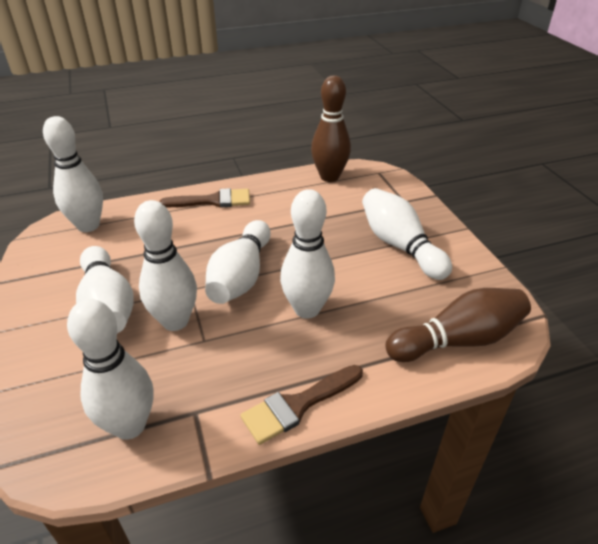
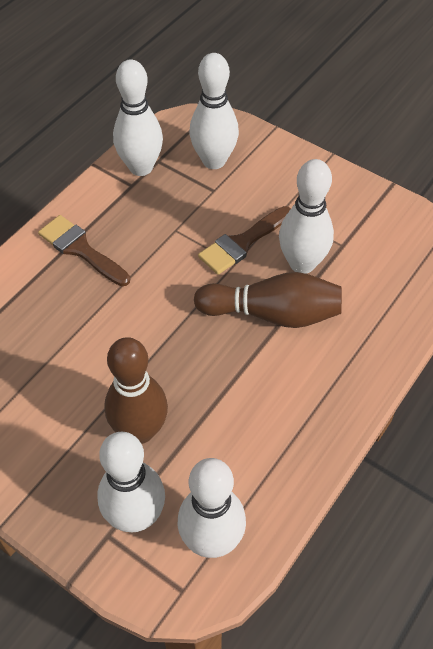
white bowling pin: [43,116,103,232] [67,299,153,440] [76,246,134,333] [134,200,197,331] [205,220,271,304] [280,189,335,319] [362,188,452,280] = 7 -> [97,432,165,532] [113,59,163,176] [178,458,246,558] [189,53,239,169] [279,159,334,274] = 5

